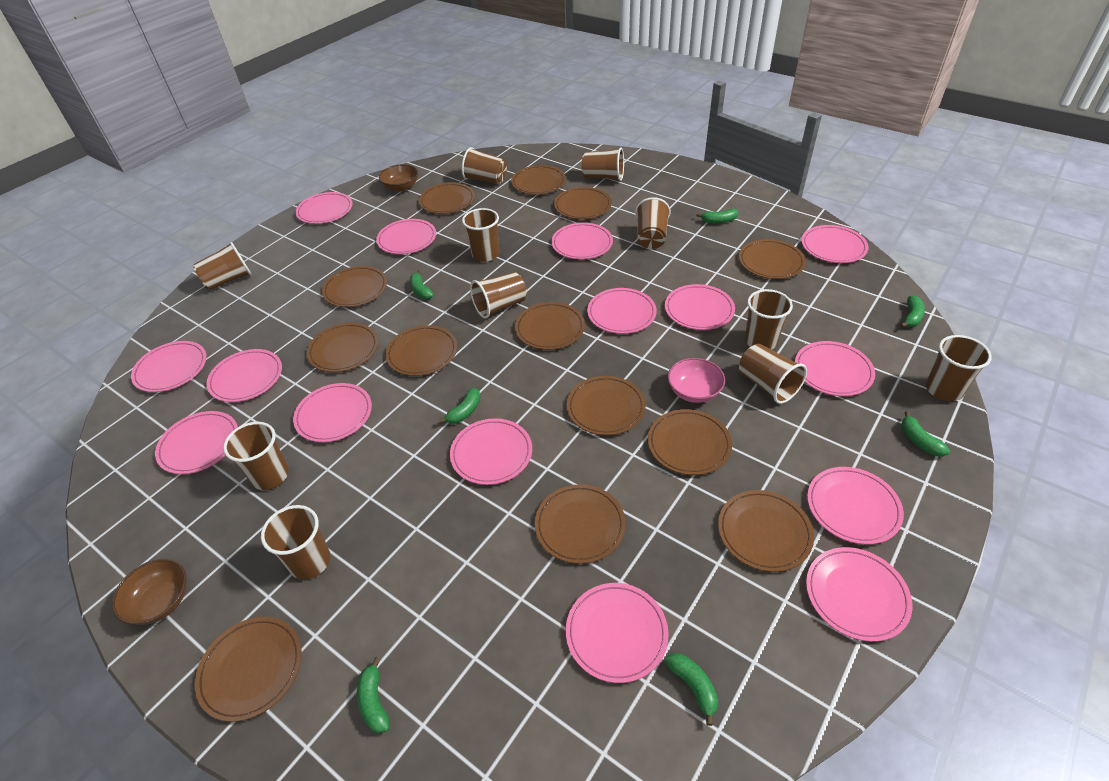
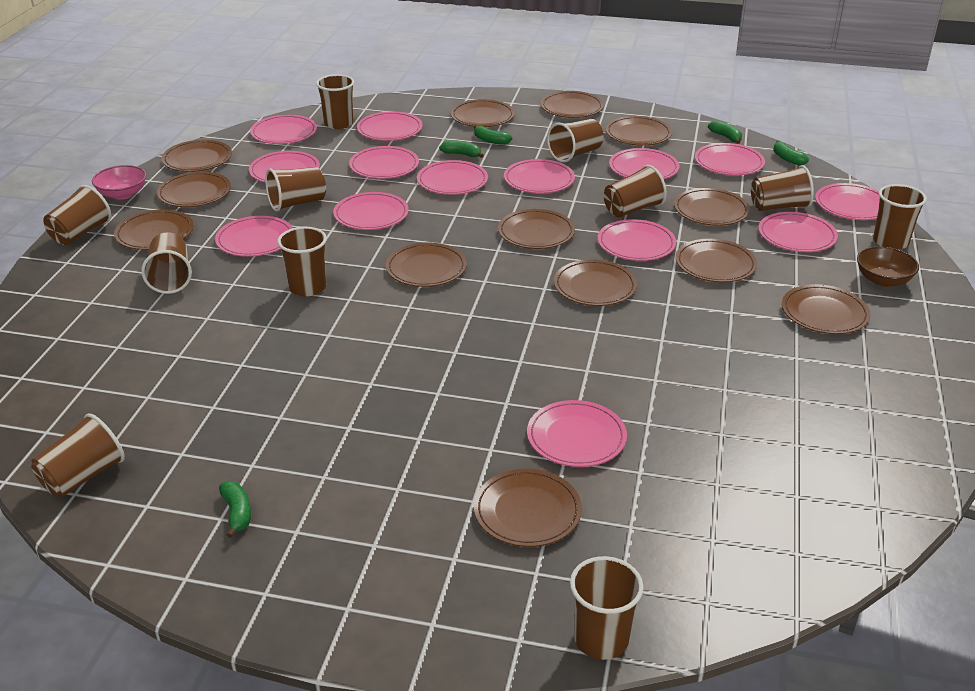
brown bowl: [112,559,186,625] [379,164,418,192] = 2 -> [857,247,919,287] = 1
green banana: [357,657,390,733] [410,270,434,299] [439,388,480,424] [665,653,718,726] [696,209,738,223] [900,295,925,328] [901,411,950,457] = 7 -> [219,481,251,538] [439,140,484,158] [474,125,512,145] [708,120,742,144] [773,140,809,165] = 5
pink plate: [131,341,207,392] [155,411,238,474] [206,349,282,402] [293,383,372,442] [295,192,353,224] [376,219,436,254] [450,418,532,485] [551,223,613,259] [566,583,669,683] [587,288,657,334] [665,284,735,330] [795,341,875,396] [801,225,869,263] [806,547,913,642] [807,467,904,545] = 15 -> [215,216,293,257] [249,151,320,183] [250,115,317,144] [333,192,409,230] [349,146,419,179] [357,111,423,141] [417,160,488,195] [504,159,575,193] [527,400,627,467] [598,219,676,261] [609,148,679,179] [695,143,765,175] [758,212,838,252] [815,183,880,220] = 14

